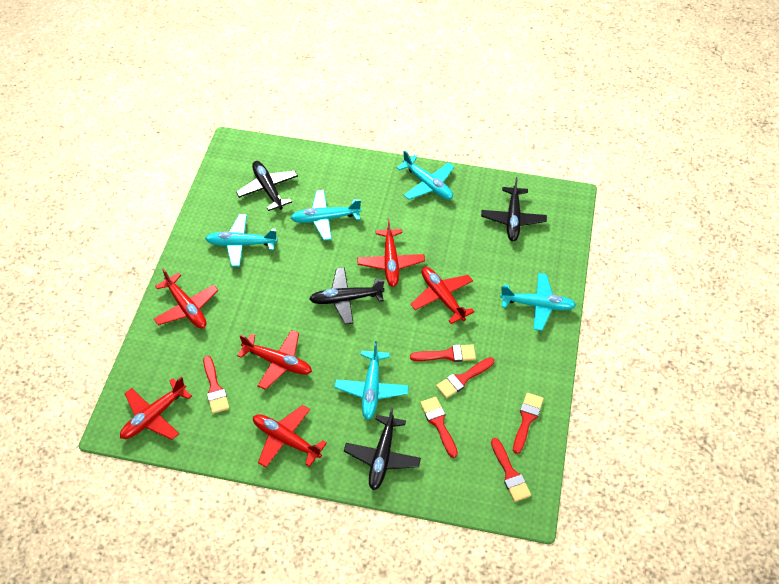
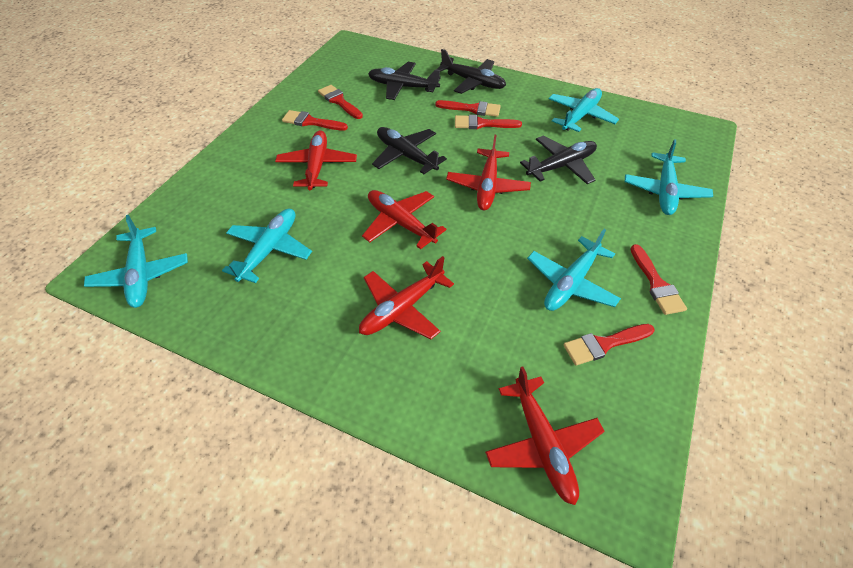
red plane: [120,376,192,440] [154,268,218,328] [237,330,312,390] [253,405,327,468] [357,219,425,287] [411,267,475,324] = 6 -> [275,130,357,190] [359,256,454,339] [362,190,446,249] [446,135,531,210] [485,367,605,505] = 5

